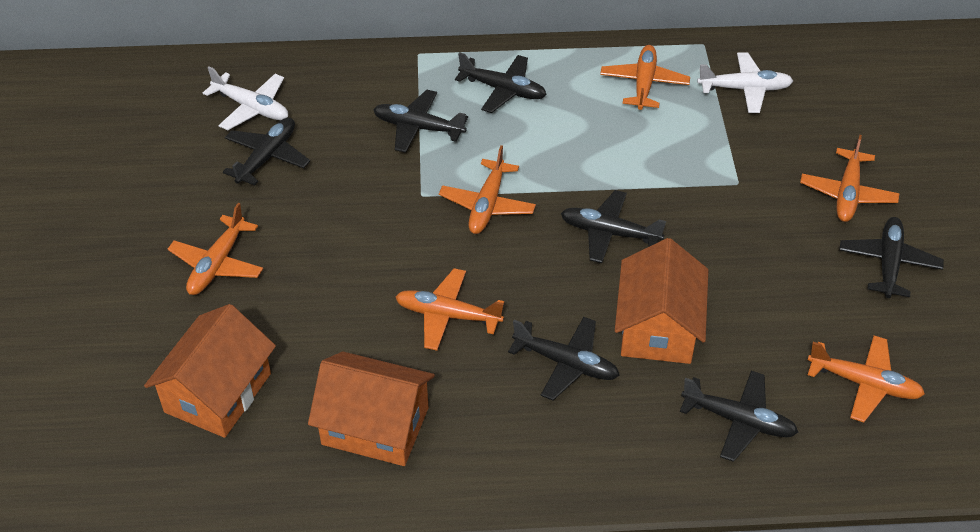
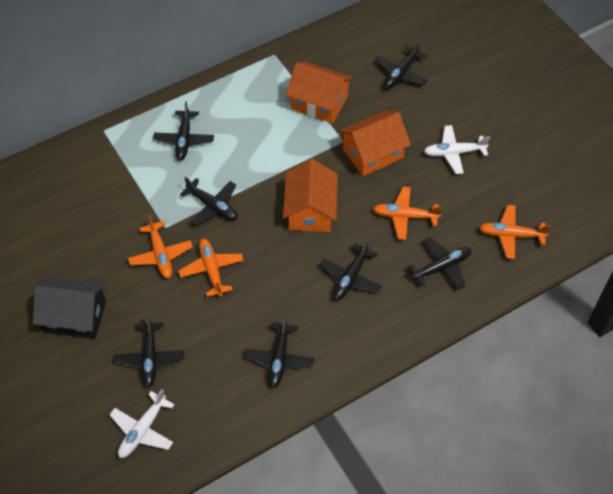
black house: none = 0 -> [33,276,106,339] = 1
orange plane: [168,203,263,295] [396,268,504,351] [439,145,536,234] [600,45,690,110] [800,135,900,222] [808,335,925,423] = 6 -> [128,215,193,279] [178,239,244,297] [373,187,442,240] [479,205,551,259] = 4

